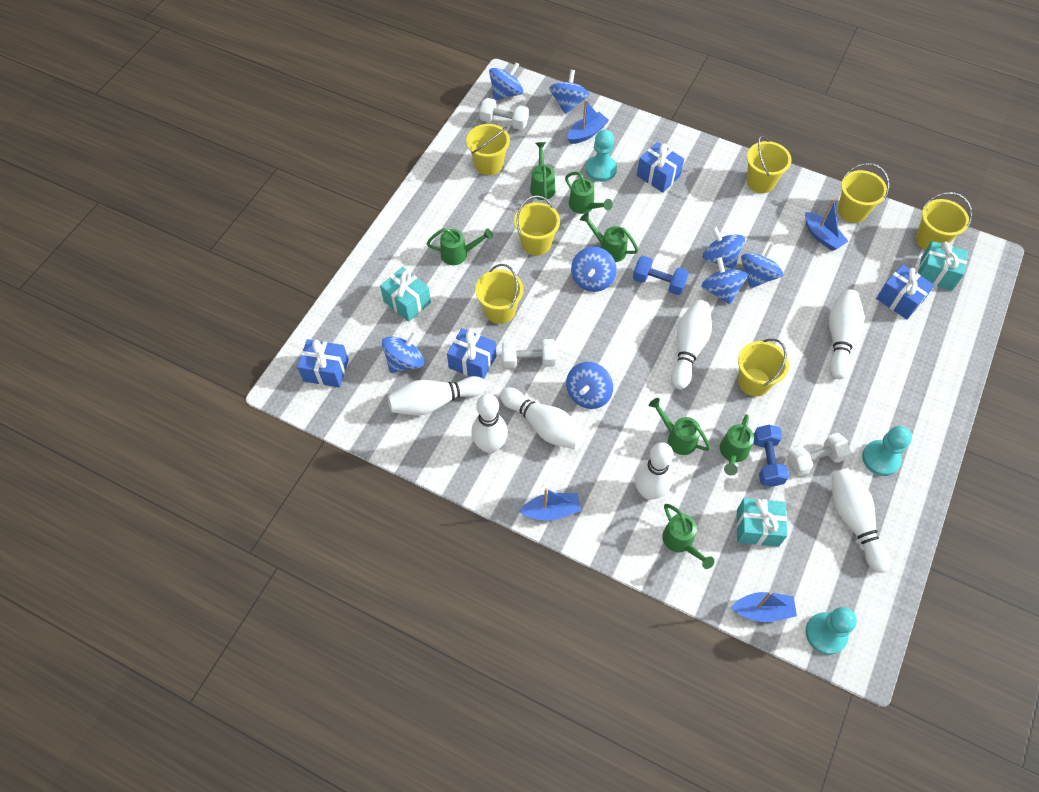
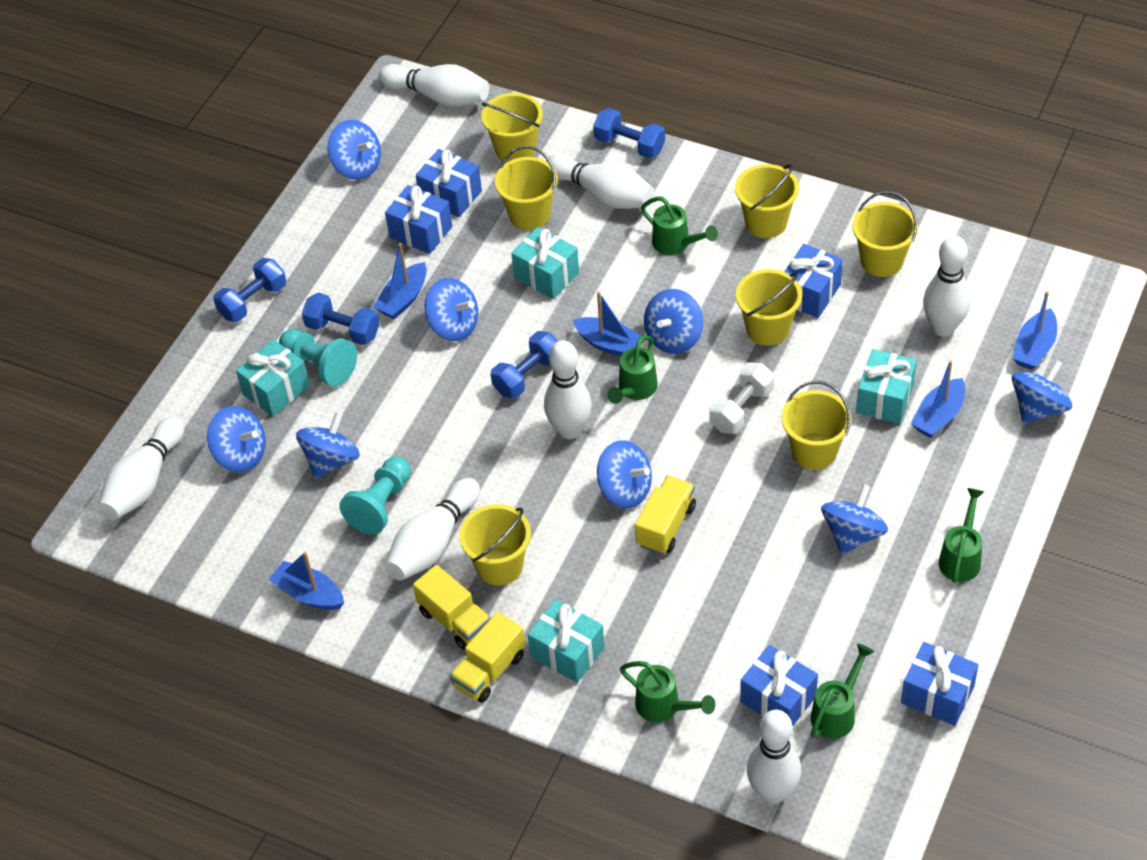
blue boat: [519,488,581,521] [567,99,609,144] [731,592,797,622] [805,198,848,251] = 4 -> [269,552,344,610] [373,243,427,319] [573,291,643,356] [911,360,965,438] [1013,291,1057,370] = 5
blue dumbbell: [633,256,689,295] [754,425,789,487] = 2 -> [213,258,286,322] [302,292,380,345] [491,331,558,398] [593,108,665,158] = 4
blue gift: [297,339,349,387] [447,328,496,379] [637,142,684,193] [876,265,935,319] = 4 -> [385,185,452,254] [416,149,482,217] [740,645,818,726] [784,244,843,318] [901,642,978,726] = 5
green watering can: [427,228,493,265] [530,142,555,200] [565,172,613,214] [580,212,638,262] [649,398,711,455] [662,504,714,569] [720,414,754,476] = 7 -> [607,335,658,404] [620,661,715,722] [641,197,718,255] [811,644,874,738] [938,488,984,583] = 5
turquoise gift: [380,267,431,322] [736,498,787,547] [918,241,969,291] = 3 -> [236,339,310,417] [511,227,579,299] [528,599,605,683] [856,349,917,424] = 4
turquoise pawn: [586,130,617,182] [805,607,857,655] [862,426,912,476] = 3 -> [279,329,357,387] [339,457,411,535] = 2
white dumbbell: [480,98,529,130] [502,339,557,369] [787,433,851,476] = 3 -> [709,362,774,434] = 1
yellow truck: none = 0 -> [413,565,491,650] [449,612,525,703] [635,475,696,554] = 3

